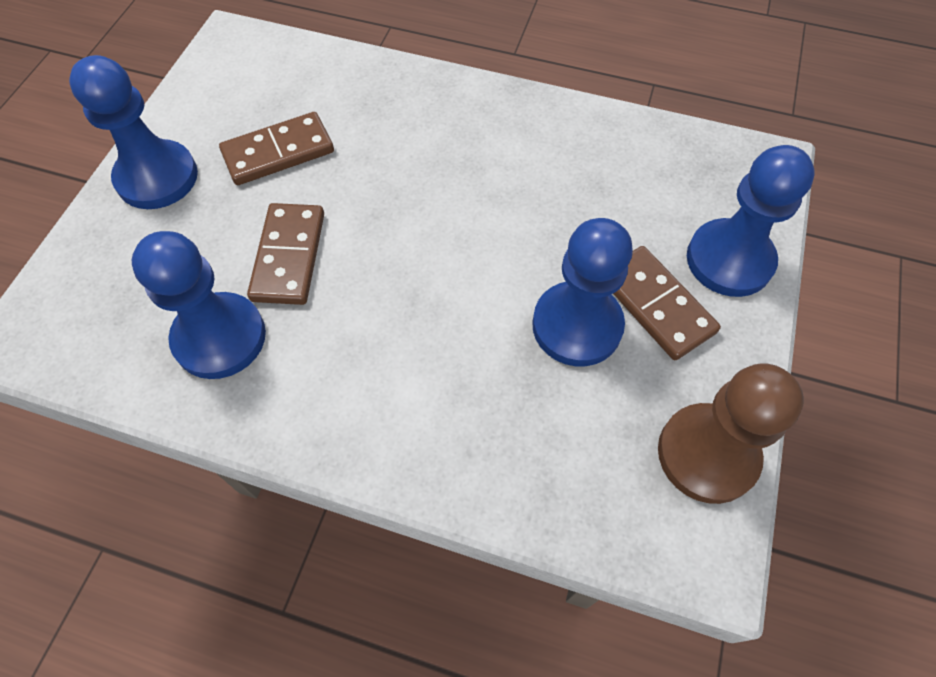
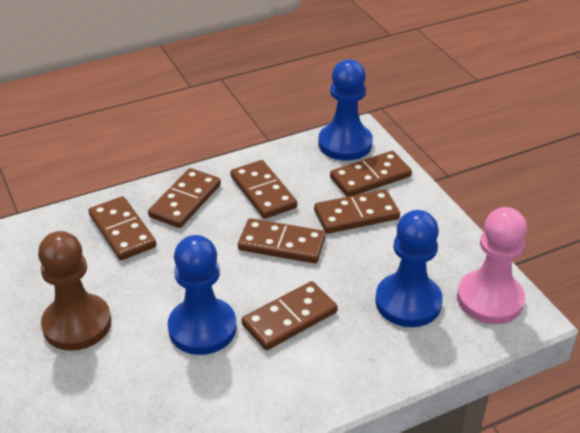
blue pawn: [69,55,198,209] [132,231,266,379] [532,218,633,366] [687,145,815,297] = 4 -> [168,235,236,355] [318,59,373,161] [375,210,443,327] = 3
brown domino: [219,112,334,185] [247,203,324,305] [613,246,721,360] = 3 -> [88,196,156,260] [148,168,221,228] [230,160,297,219] [238,218,326,263] [242,281,338,350] [314,189,400,234] [330,151,412,197] = 7
pink pawn: none = 0 -> [457,207,527,324] = 1

